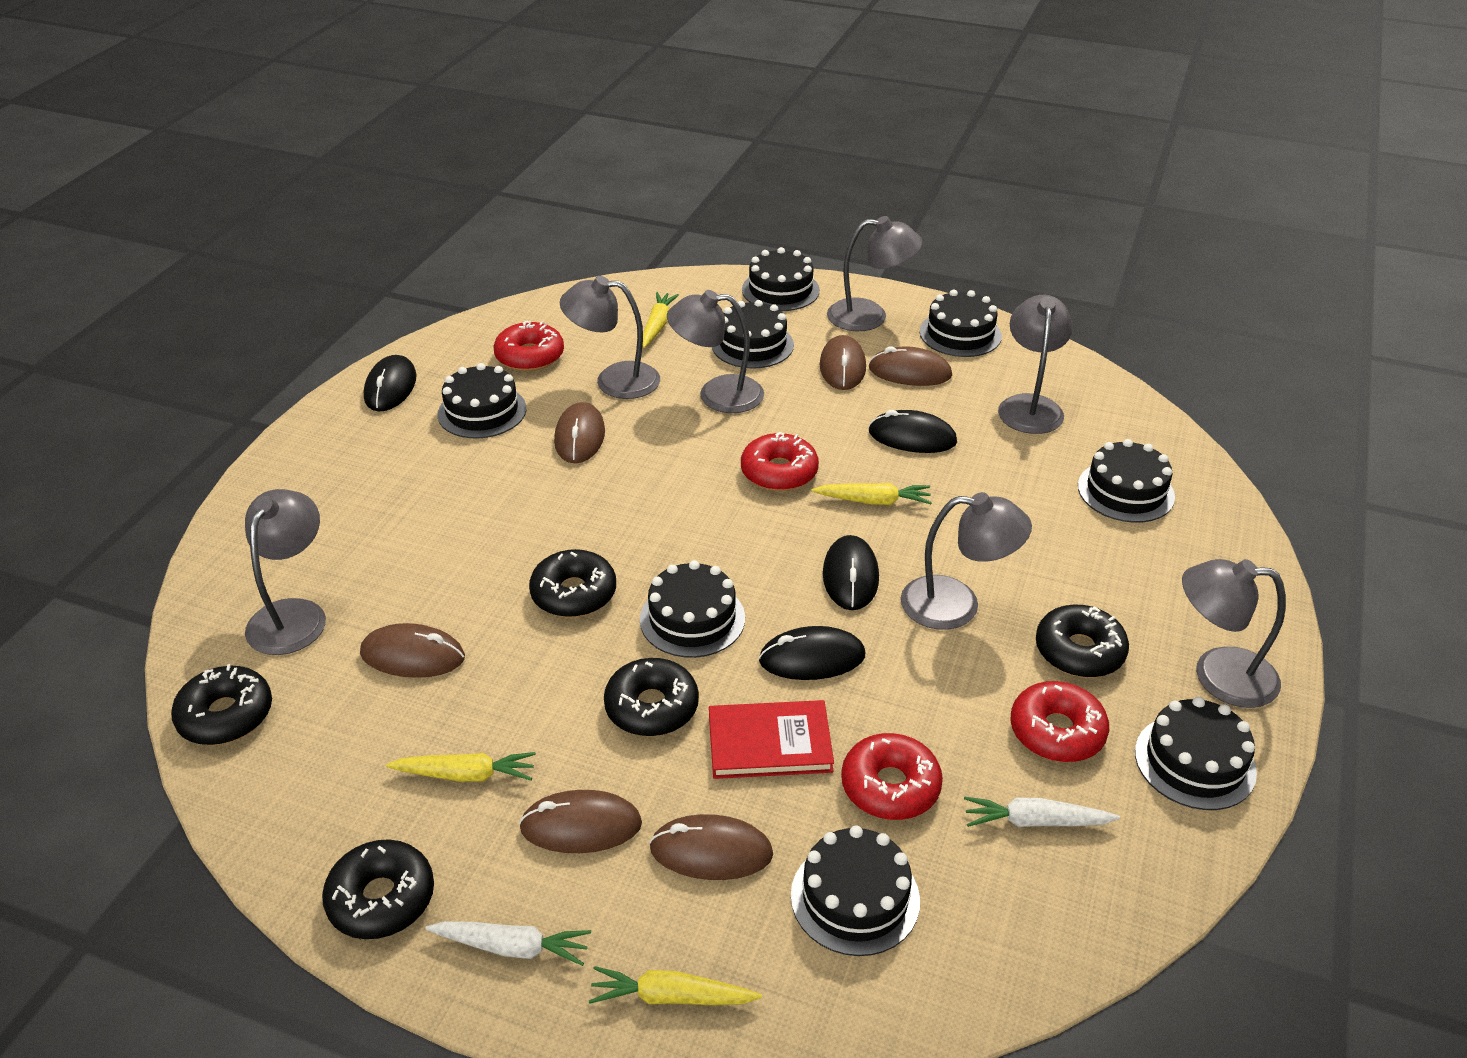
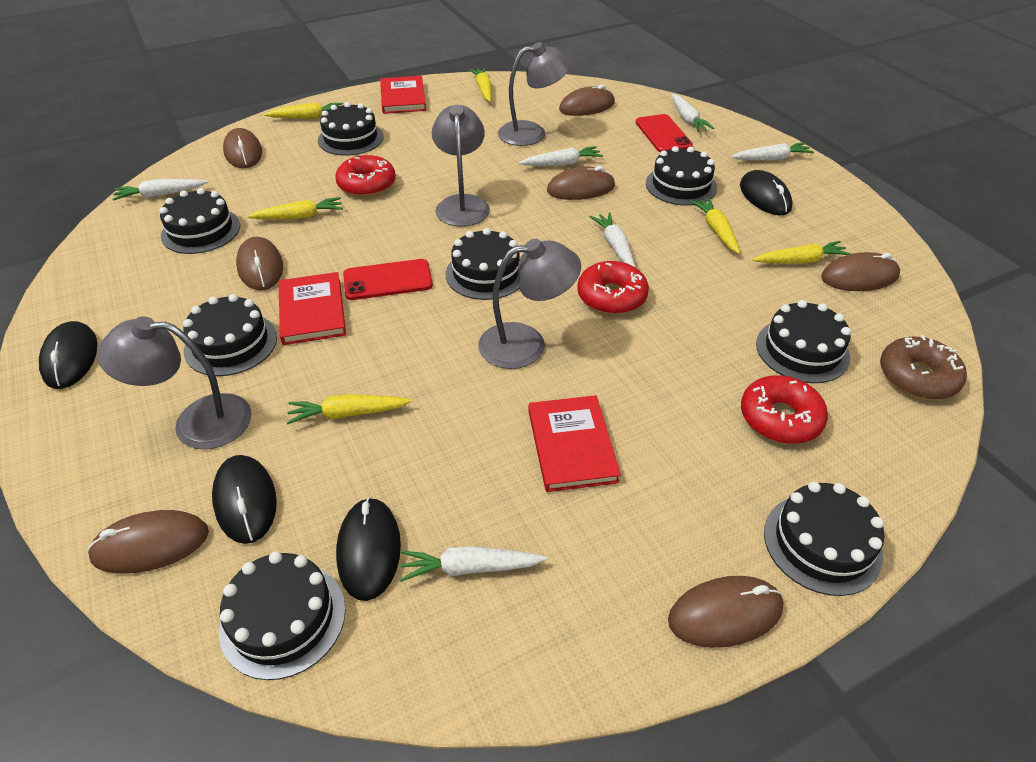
black donut: [171,664,272,745] [322,839,434,939] [529,549,616,617] [604,658,699,737] [1036,605,1129,678] = 5 -> none = 0
brown donut: none = 0 -> [880,335,967,400] = 1
brown mouse: [360,623,465,678] [519,790,642,853] [554,402,605,463] [649,814,773,880] [820,335,866,390] [869,346,952,386] = 6 -> [87,510,209,574] [223,128,262,168] [236,237,283,290] [547,166,615,200] [559,85,615,116] [668,576,784,648] [821,252,900,291] = 7
grey lamp: [245,489,326,655] [560,276,660,399] [667,290,764,413] [827,216,923,331] [901,492,1032,630] [998,295,1073,434] [1182,559,1286,708] = 7 -> [97,316,252,449] [432,105,490,227] [478,238,581,369] [498,42,571,146] = 4
red book: [709,700,834,779] = 1 -> [278,272,346,345] [380,76,426,114] [528,395,621,492] = 3
red donut: [494,321,564,371] [741,432,819,491] [841,733,943,820] [1010,681,1109,762] = 4 -> [335,155,396,197] [577,261,649,314] [741,375,828,444] = 3
red phone: none = 0 -> [343,259,433,300] [636,114,693,152] = 2
white carrot: [426,921,591,966] [964,796,1120,827] = 2 -> [112,179,208,201] [399,546,547,582] [519,146,603,166] [590,212,636,268] [671,94,714,132] [731,142,814,161] = 6
yellow carrot: [386,752,536,782] [589,966,762,1005] [643,292,679,348] [811,483,932,505] = 4 -> [247,197,343,219] [264,102,343,119] [287,394,412,424] [469,67,492,102] [690,197,740,254] [753,241,851,264] = 6

